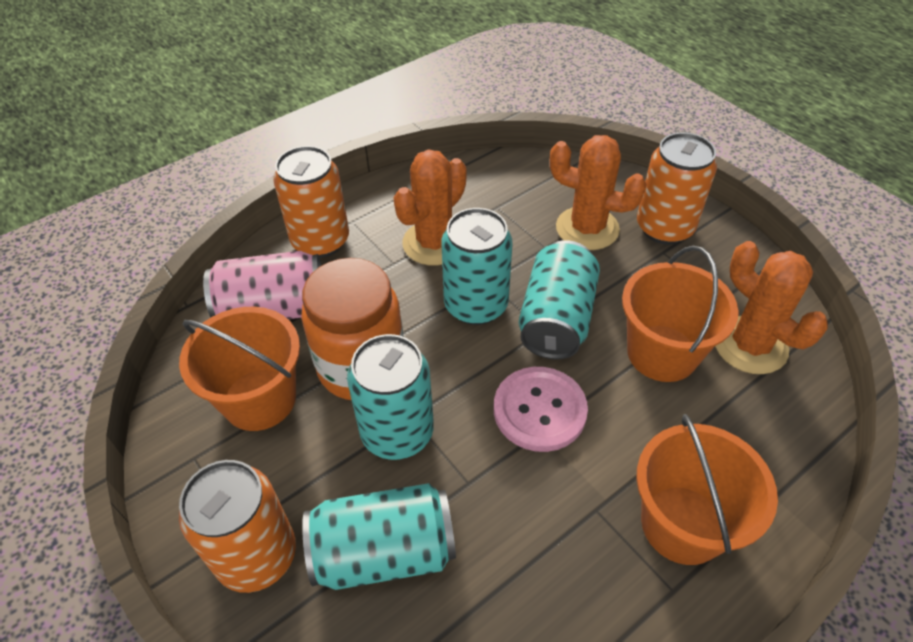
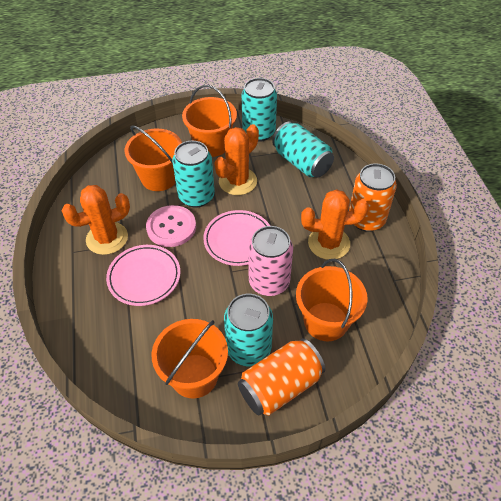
orange bucket: [179,307,300,431] [622,246,739,382] [636,414,778,565] = 3 -> [125,125,182,191] [152,319,228,398] [182,85,237,157] [296,259,368,341] = 4
orange can: [179,460,296,593] [273,146,349,258] [637,132,717,244] = 3 -> [238,338,325,416] [349,163,397,232] = 2
orange jar: [301,258,404,400] = 1 -> none = 0
pink plate: none = 0 -> [106,245,180,306] [203,210,270,266] = 2

